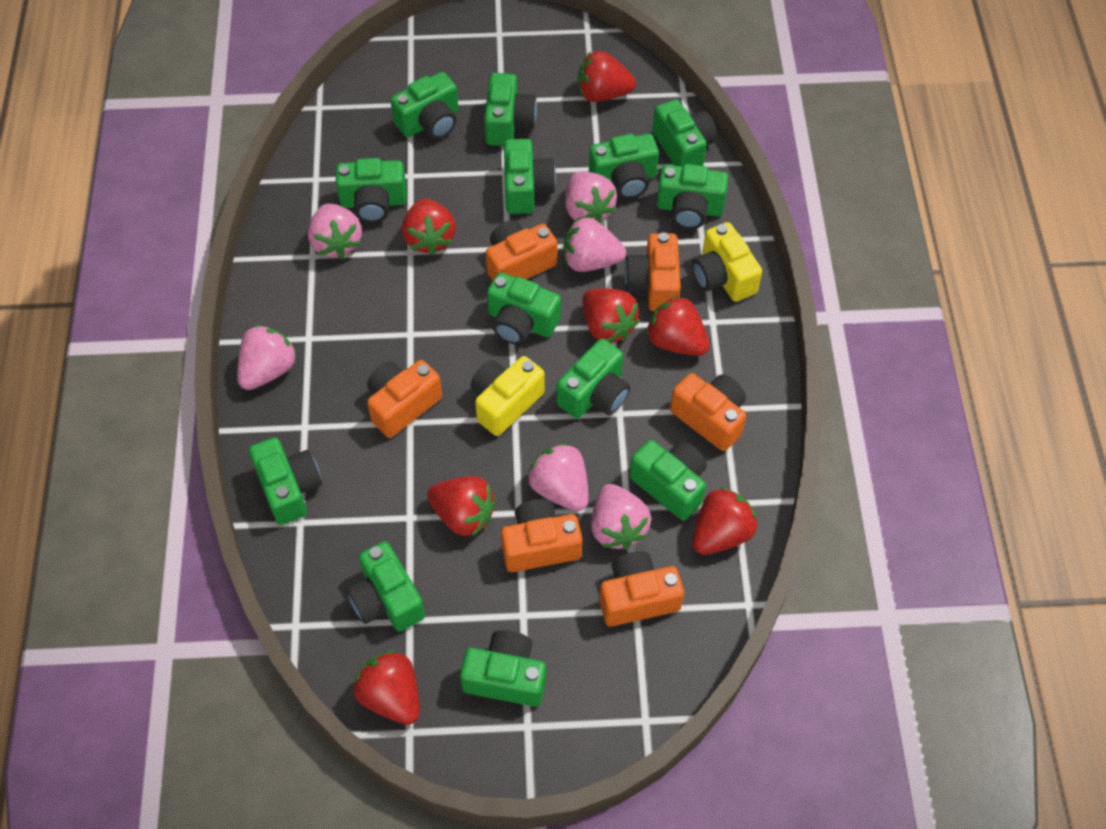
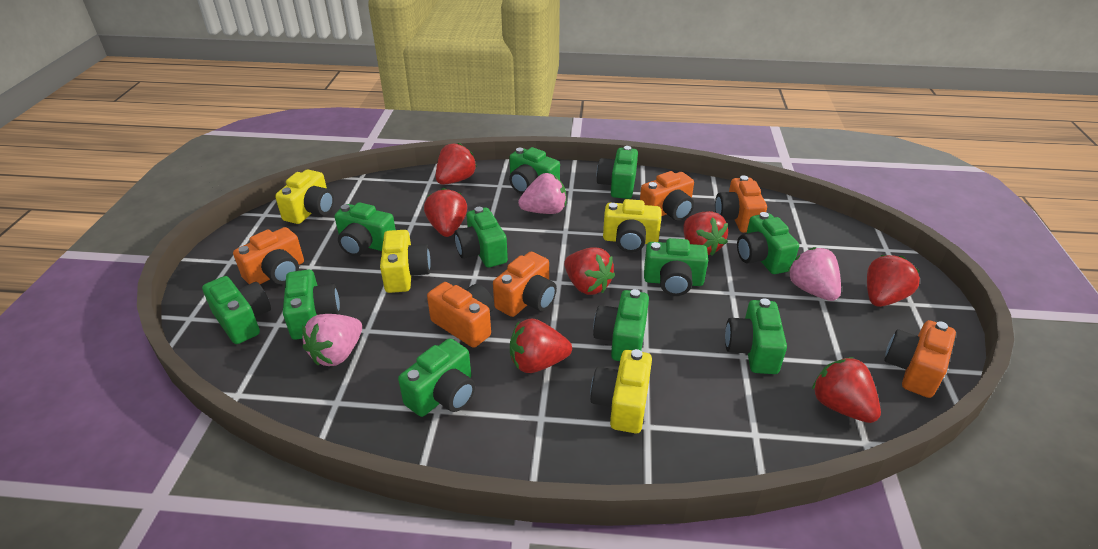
green camera: [249,437,322,525] [336,158,407,223] [346,541,425,632] [390,72,459,139] [460,630,546,707] [484,73,537,146] [487,272,561,345] [504,139,556,214] [556,339,630,419] [589,134,659,199] [629,440,707,521] [652,99,717,167] [657,164,728,229] = 13 -> [202,276,271,344] [283,270,340,340] [335,202,396,256] [398,338,475,417] [454,207,508,268] [509,147,560,194] [593,289,649,361] [597,146,638,199] [644,238,708,296] [725,298,787,374] [737,212,799,274] = 11
pink strawberry: [237,325,297,390] [308,203,362,259] [527,443,589,511] [564,218,626,272] [565,172,617,223] [591,484,651,550] = 6 -> [302,314,362,366] [518,173,566,214] [788,247,841,301] = 3
yellow camera: [471,356,545,436] [692,222,762,302] = 2 -> [275,170,334,224] [380,230,431,293] [591,349,652,433] [603,199,661,253] = 4

